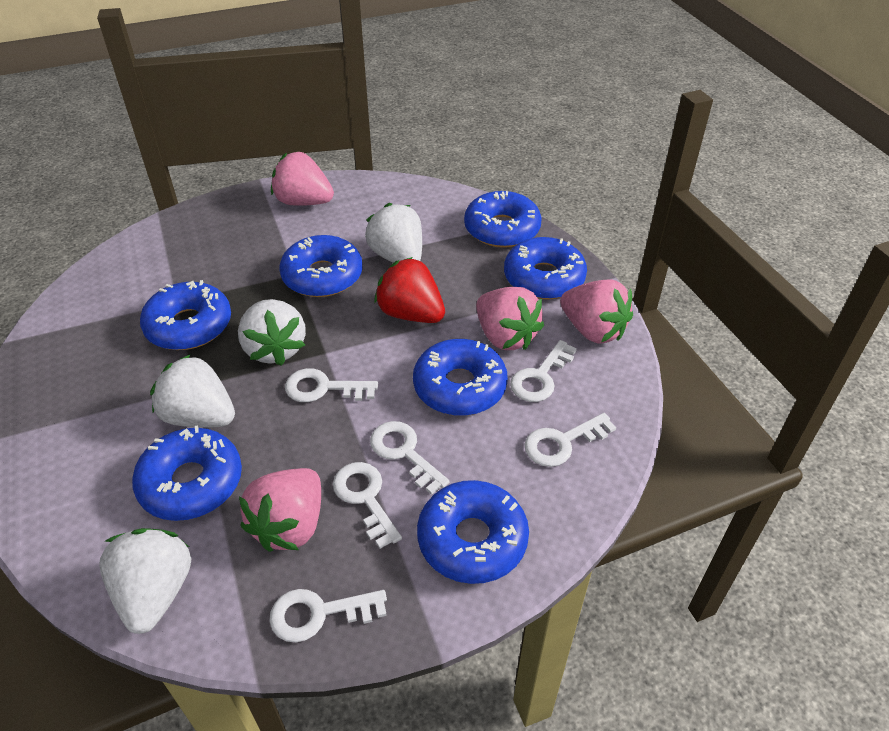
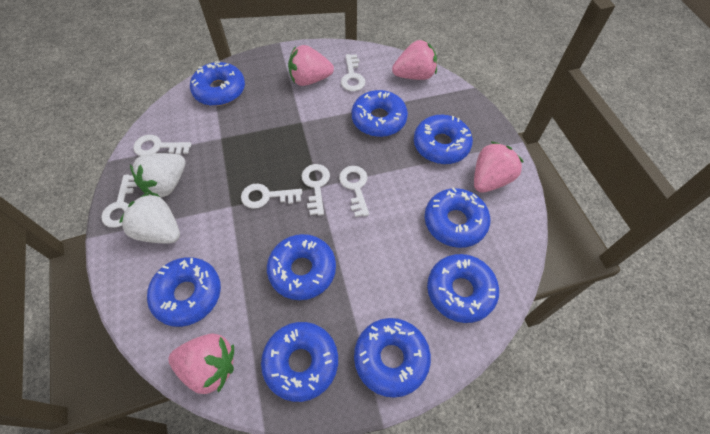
blue donut: [132,425,242,521] [140,280,231,350] [279,235,363,297] [413,339,508,416] [417,480,529,584] [464,191,542,248] [504,237,587,300] = 7 -> [147,257,221,327] [190,61,245,106] [261,322,338,402] [267,234,336,300] [352,90,408,137] [354,318,431,398] [414,115,473,164] [424,187,490,248] [427,254,499,323] = 9
red strawberry: [374,257,445,323] = 1 -> none = 0
white strawberry: [99,528,191,634] [150,354,235,428] [238,299,306,366] [365,203,422,263] = 4 -> [119,192,180,244] [130,153,185,198] = 2

